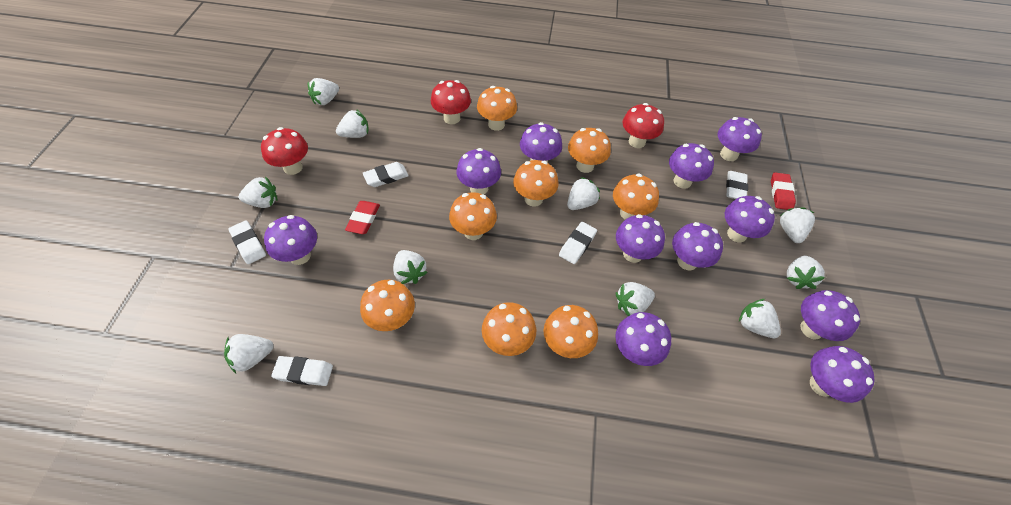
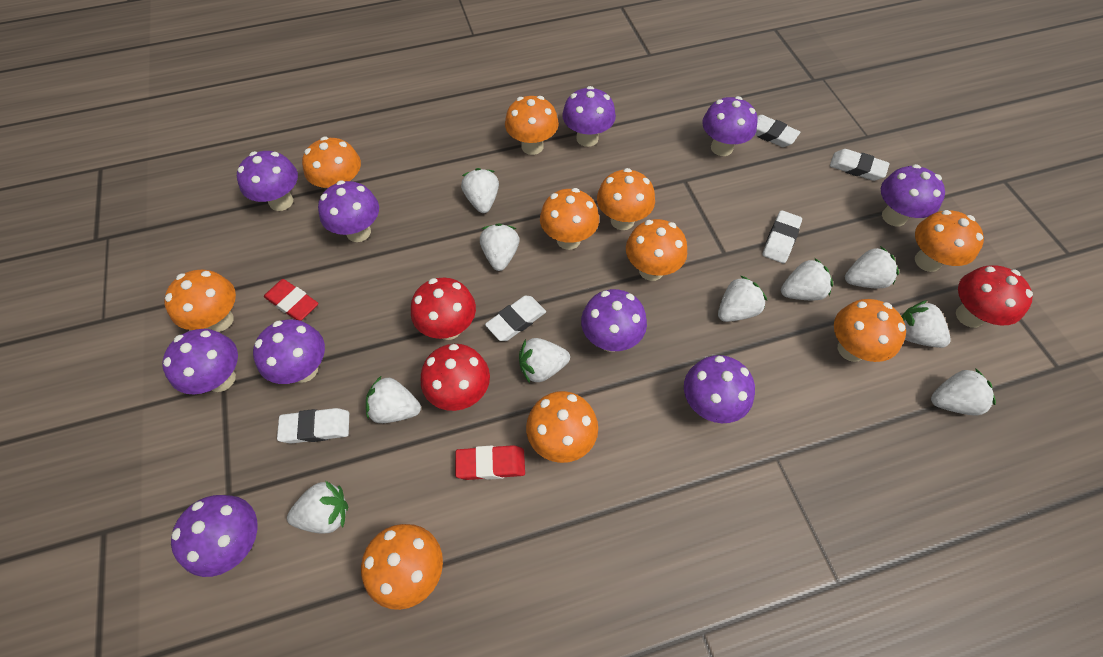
orange mushroom: [360,280,415,331] [449,192,497,240] [477,86,517,131] [482,302,536,356] [513,160,558,207] [544,305,598,358] [568,128,611,173] [613,174,659,220] = 8 -> [164,270,236,332] [302,137,361,188] [361,524,443,610] [505,96,559,155] [526,391,598,463] [540,188,599,250] [597,168,655,230] [626,219,687,281] [834,299,906,362] [915,210,984,272] = 10
purple mushroom: [264,215,317,265] [457,148,501,195] [520,122,562,163] [615,312,671,366] [616,214,665,263] [669,143,714,189] [672,222,723,271] [718,117,762,161] [725,196,775,243] [800,290,860,341] [810,346,875,403] = 11 -> [162,329,238,395] [171,495,257,577] [237,151,298,211] [253,319,325,384] [318,180,379,242] [562,86,616,147] [581,289,647,352] [684,355,755,423] [702,96,758,156] [881,164,945,226] = 10

